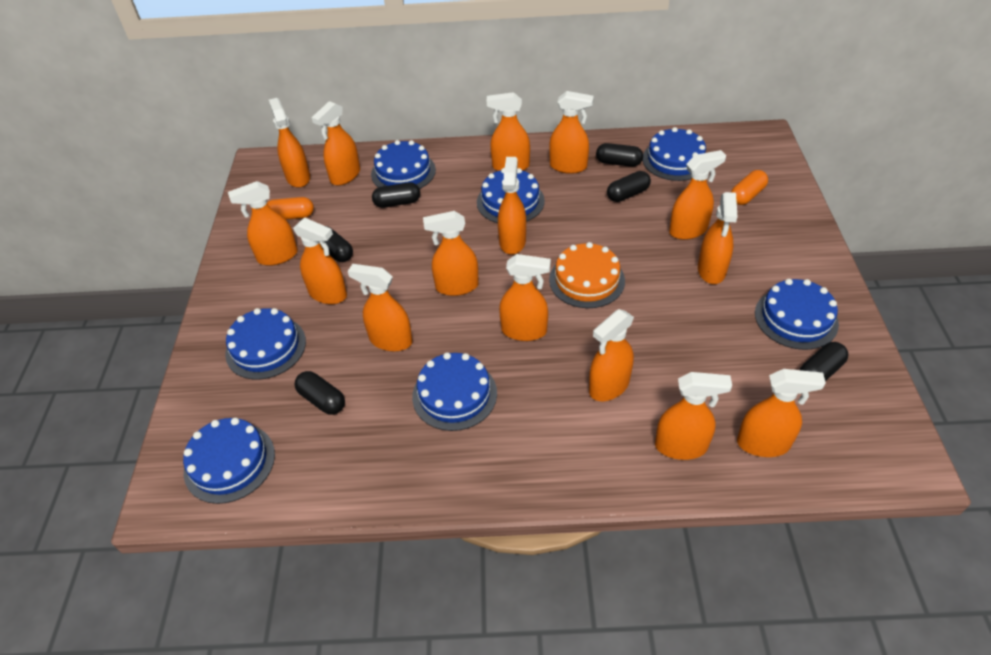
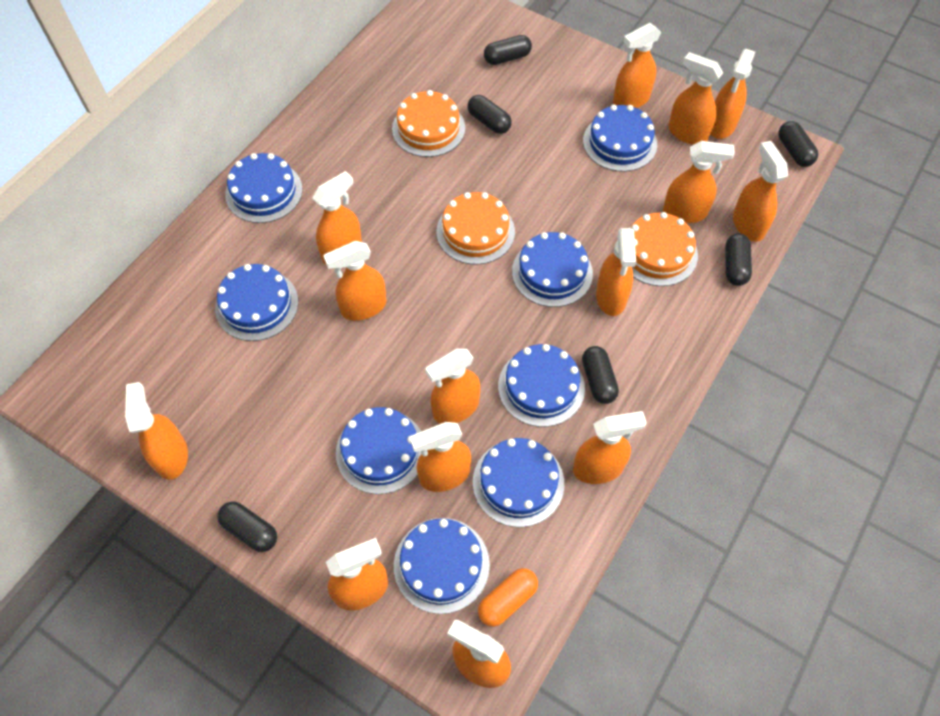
blue cake: [183,418,275,504] [225,308,306,380] [371,140,436,189] [412,352,497,431] [477,168,545,223] [643,127,706,181] [755,279,839,350] = 7 -> [215,264,298,341] [225,153,303,223] [336,407,421,494] [394,518,490,614] [473,438,564,527] [498,344,585,427] [512,232,593,307] [583,105,657,172] = 8
orange cake: [549,242,625,308] = 1 -> [392,90,465,157] [436,192,515,265] [629,212,698,286] = 3
orange capsule: [267,197,314,220] [731,170,768,205] = 2 -> [478,568,538,627] = 1
orange spray bottle: [228,181,298,266] [269,98,310,188] [293,217,347,304] [311,101,360,186] [348,264,413,351] [423,211,479,296] [487,92,530,171] [498,157,526,255] [499,254,551,341] [549,91,594,174] [589,309,634,401] [655,372,732,460] [669,150,726,240] [698,192,738,284] [737,369,826,457] = 15 -> [125,382,188,480] [312,171,362,264] [323,241,387,321] [326,538,388,610] [410,422,471,492] [425,349,480,424] [447,620,511,688] [573,411,647,484] [596,228,636,316] [613,23,661,108] [663,141,735,223] [669,52,723,145] [710,49,755,139] [733,141,788,242] = 14

